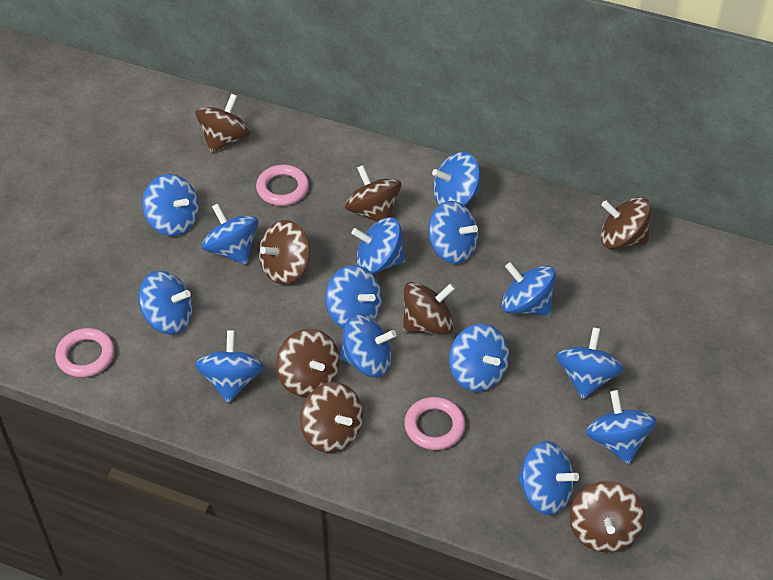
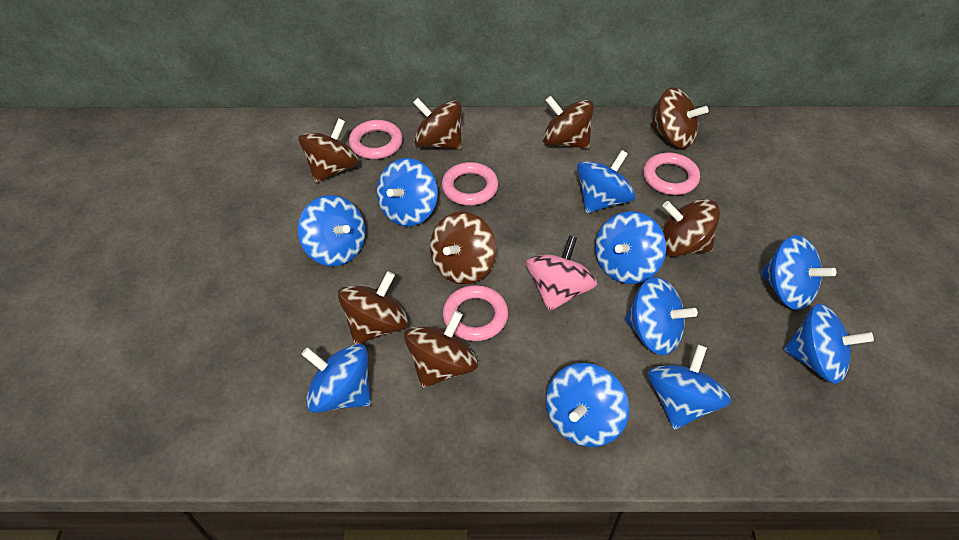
blue spinning top: [138,271,193,335] [142,174,199,236] [195,330,264,403] [202,203,259,264] [325,265,382,329] [340,314,396,377] [351,217,405,274] [428,201,478,264] [432,152,480,206] [449,324,509,392] [502,262,556,316] [518,441,579,515] [556,327,624,399] [586,390,657,464] = 14 -> [298,195,365,266] [301,344,371,413] [377,158,438,226] [546,363,629,447] [577,150,636,213] [595,211,666,284] [625,277,698,355] [648,345,731,430] [761,235,836,310] [784,303,874,384] = 10
pink ring: [55,328,115,378] [256,165,309,206] [404,397,465,450] = 3 -> [349,120,403,159] [442,162,498,206] [443,285,508,341] [643,152,700,195] = 4
pink spinning top: none = 0 -> [526,235,597,312] = 1

